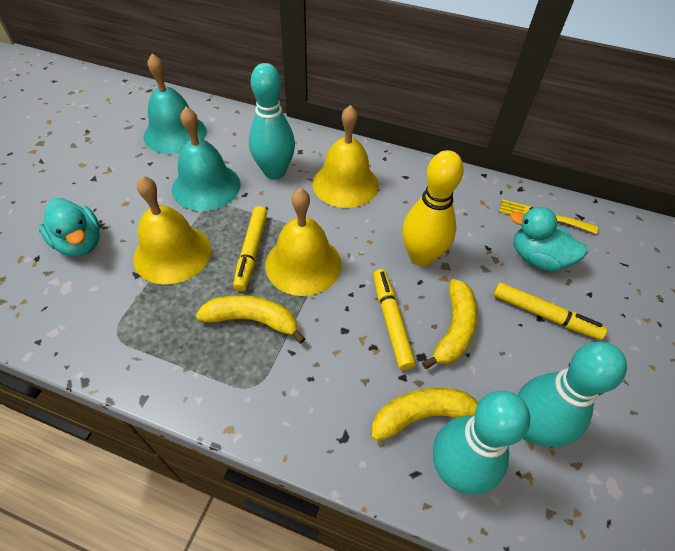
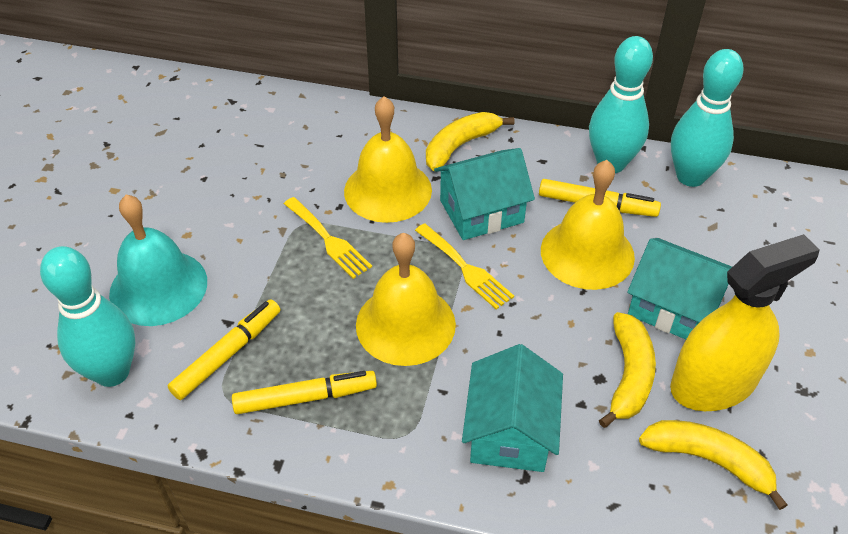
turquoise bell: [144,54,207,154] [172,107,240,211] = 2 -> [109,195,207,326] = 1
turquoise duck: [39,198,100,256] [510,207,588,271] = 2 -> none = 0
turquoise house: none = 0 -> [434,148,535,240] [462,344,563,472] [627,238,732,339] = 3
yellow bowling pin: [402,150,464,267] = 1 -> none = 0
yellow fork: [500,199,598,234] = 1 -> [284,197,372,279] [415,223,514,309] = 2
yellow spray bottle: none = 0 -> [670,234,820,411] = 1

